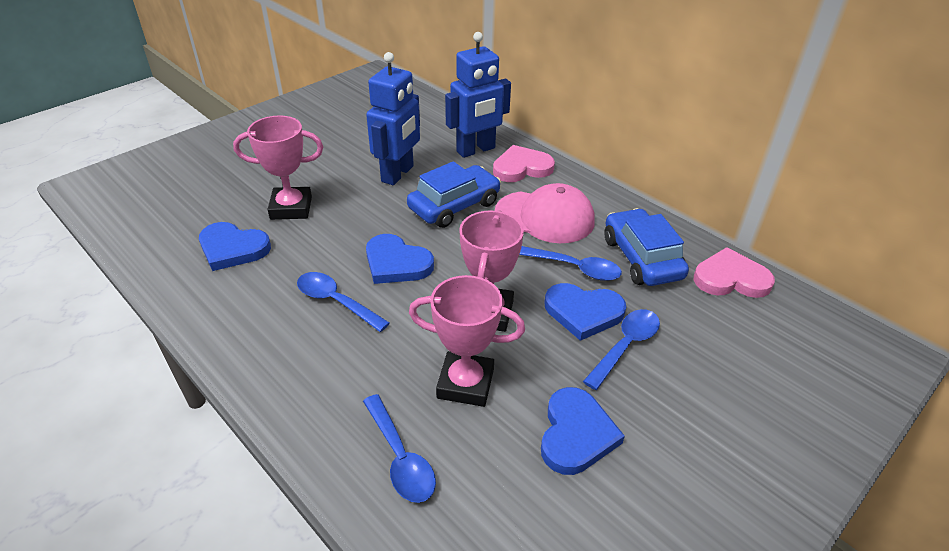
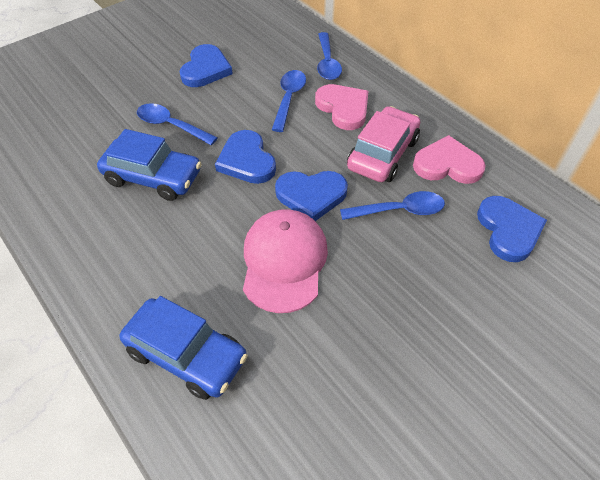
blue robot: [366,52,420,185] [445,32,511,158] = 2 -> none = 0
pink car: none = 0 -> [347,106,420,182] = 1
pink trophy: [233,115,323,220] [409,275,525,407] [459,210,524,332] = 3 -> none = 0

